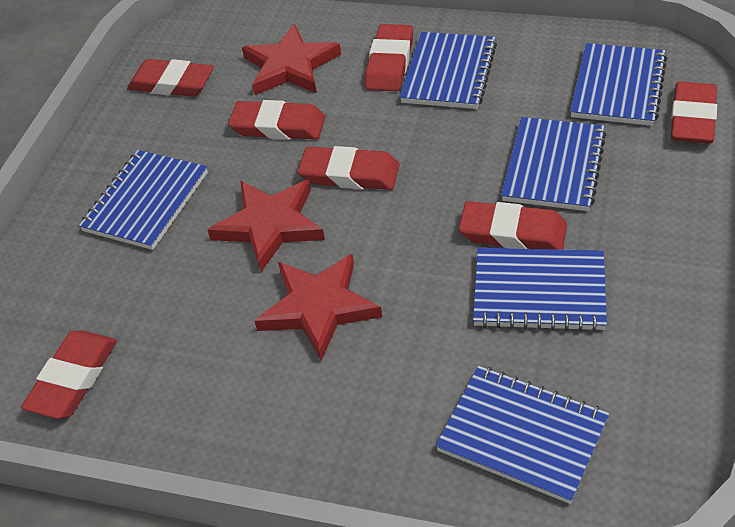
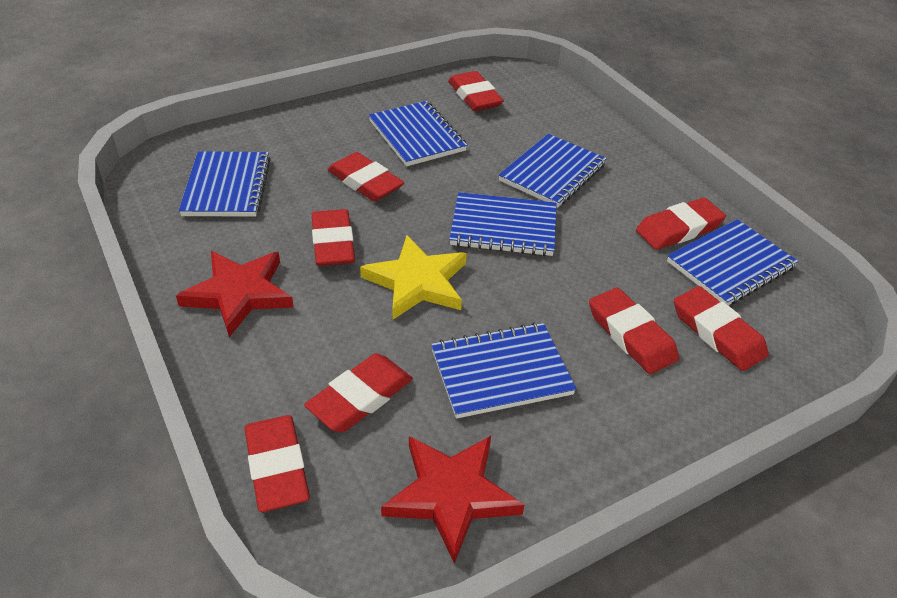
red eraser: [21,331,117,419] [127,59,214,97] [228,100,325,140] [298,146,400,190] [365,24,413,91] [459,201,567,250] [671,81,717,144] = 7 -> [244,415,310,512] [304,353,413,432] [312,209,355,266] [327,152,404,201] [448,71,504,111] [589,288,679,374] [636,198,726,250] [674,286,769,371] = 8
red star: [207,180,325,272] [242,24,341,95] [255,253,382,361] = 3 -> [176,251,293,337] [381,436,524,564] = 2
yellow star: none = 0 -> [360,235,467,319] = 1

